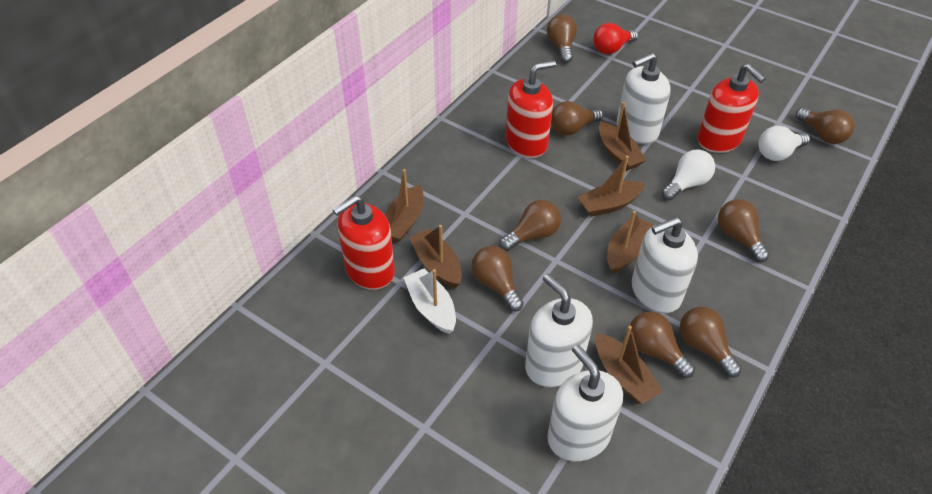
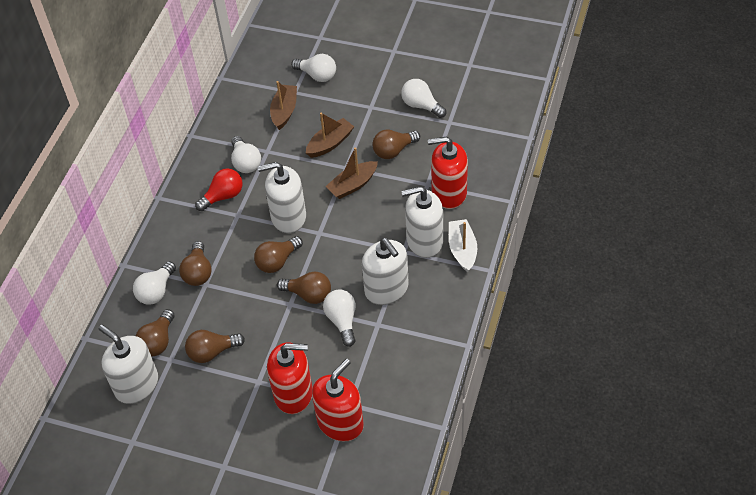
brown boat: [385,169,423,242] [409,225,462,288] [578,155,645,217] [596,326,663,404] [599,102,646,171] [607,211,654,274] = 6 -> [270,81,297,130] [306,112,354,158] [326,147,378,199] = 3
brown light bulb: [472,246,524,312] [500,200,561,251] [547,14,577,63] [551,101,603,136] [630,311,695,378] [680,307,742,378] [718,199,769,262] [795,108,855,144] = 8 -> [136,309,175,357] [179,241,212,286] [185,330,245,363] [254,236,303,273] [277,271,331,304] [372,130,420,159] = 6
white light bulb: [662,149,715,200] [758,126,810,161] = 2 -> [133,261,176,305] [231,136,261,173] [291,54,336,82] [323,290,356,346] [401,79,446,118] = 5

